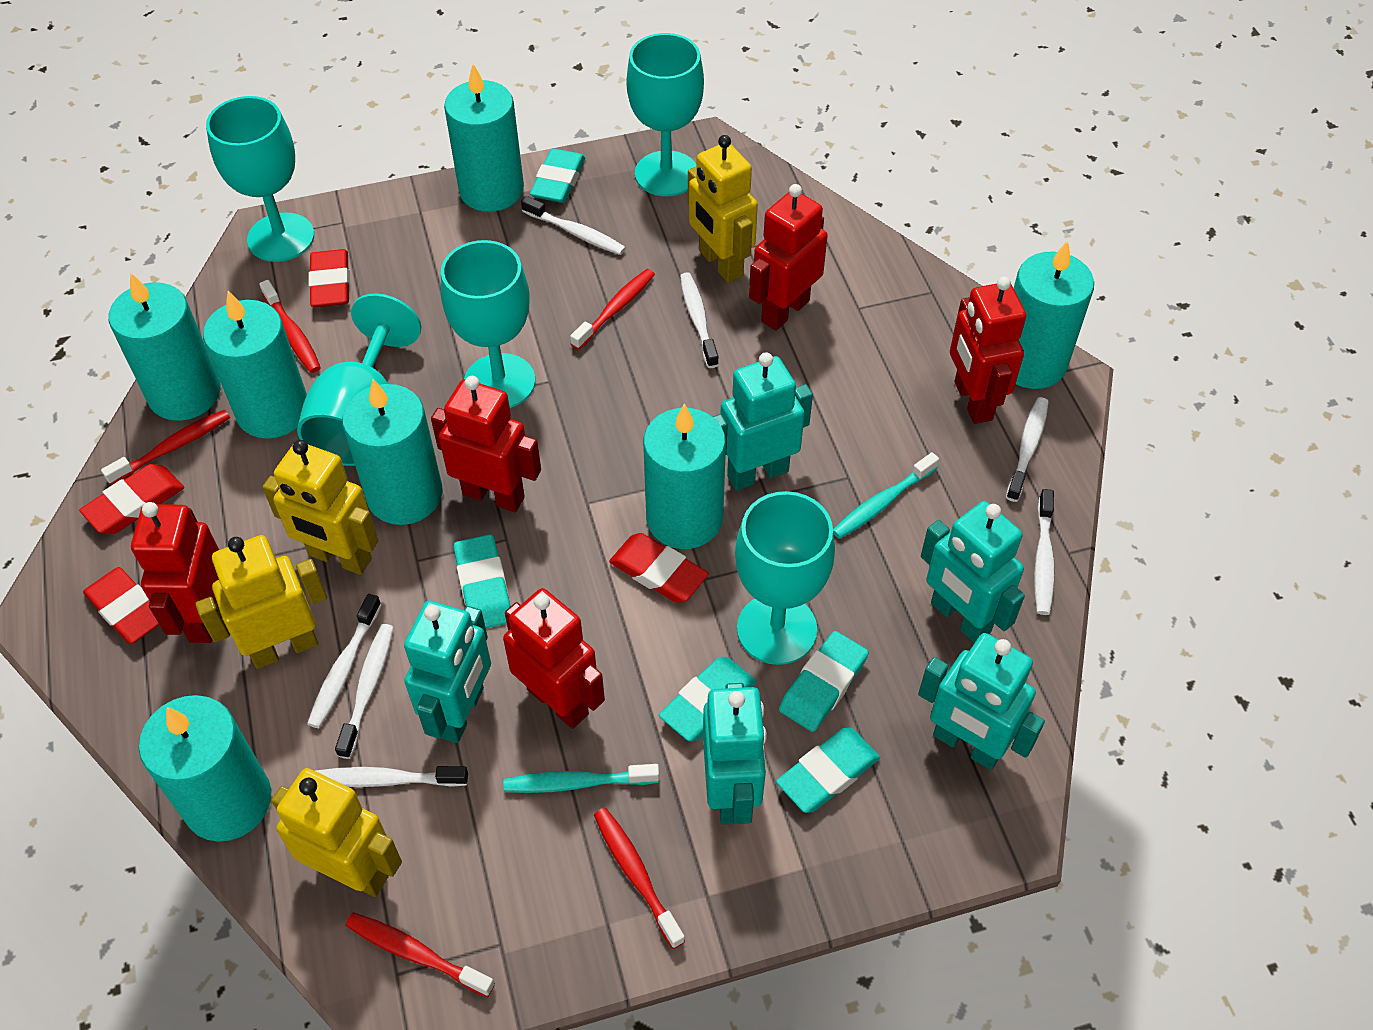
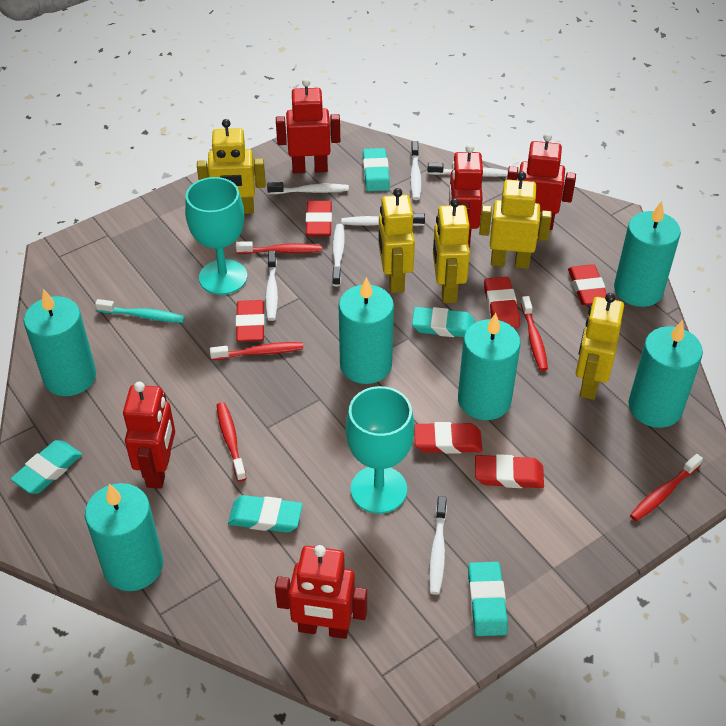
red eraser: [79,464,184,534] [83,567,159,644] [309,249,350,307] [609,533,709,603] = 4 -> [236,300,265,342] [306,201,332,236] [414,422,482,454] [475,454,544,488] [484,277,520,328] [568,264,607,305] = 6
turquoise candle: [109,272,221,421] [139,695,272,842] [203,291,307,439] [342,379,443,525] [444,64,524,212] [643,403,726,549] [1014,241,1094,389] = 7 -> [24,289,96,396] [85,483,163,591] [339,277,394,384] [458,313,521,420] [614,201,681,307] [628,320,703,428] = 6
turquoise goblet: [206,96,314,262] [297,293,421,466] [441,240,535,408] [627,33,704,196] [735,491,835,665] = 5 -> [185,177,247,295] [346,386,415,514] = 2
turquoise robot: [404,601,491,743] [703,683,767,825] [713,352,813,491] [918,633,1045,770] [921,501,1025,643] = 5 -> none = 0
turquoise toothbrush: [504,764,659,793] [833,452,939,539] = 2 -> [95,299,185,323] = 1
yellow robot: [195,535,327,669] [262,440,378,575] [271,768,402,897] [688,135,758,283] = 4 -> [197,119,266,214] [378,188,415,293] [433,198,470,303] [479,171,552,269] [576,293,624,400] = 5

